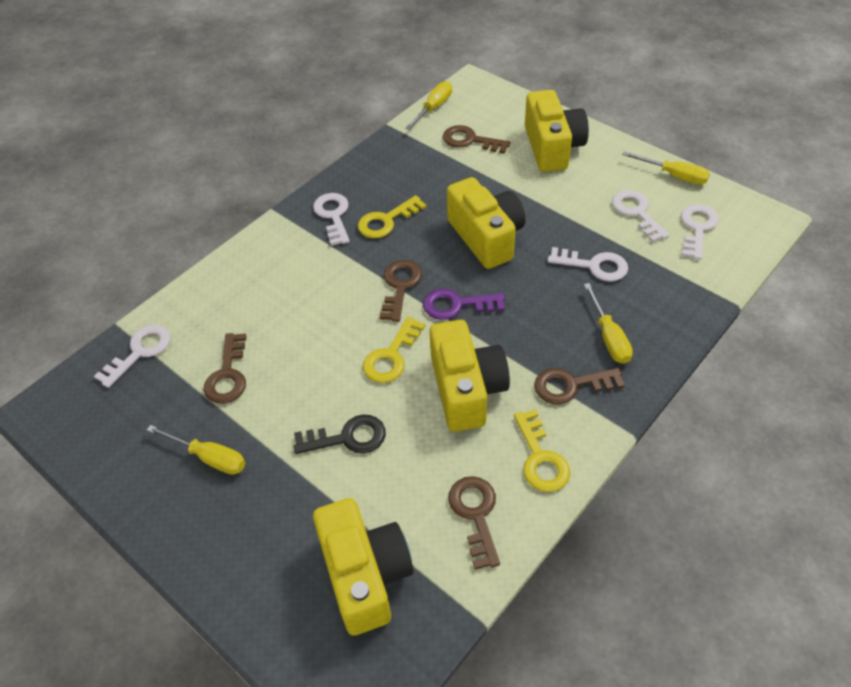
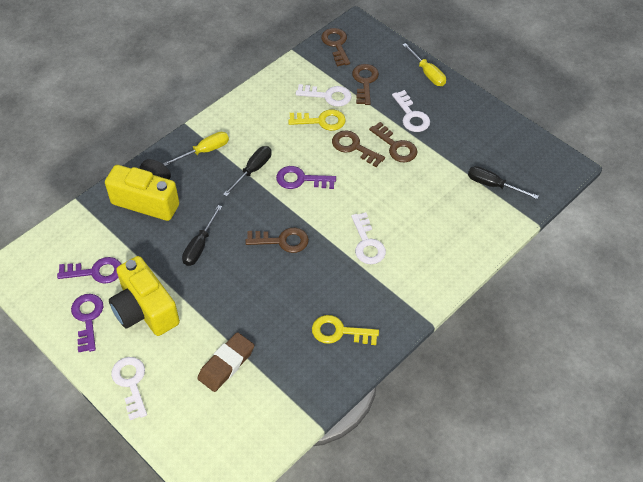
black key: [294,415,386,454] = 1 -> none = 0
black screwdriver: none = 0 -> [182,205,222,266] [223,146,271,197] [468,166,539,199] = 3
brown eraser: none = 0 -> [197,332,254,392] = 1
purple key: [423,289,505,320] = 1 -> [57,257,121,284] [71,294,103,352] [276,166,336,189] = 3
white key: [94,325,171,388] [313,193,350,246] [548,247,628,282] [612,190,669,243] [681,204,719,260] = 5 -> [111,357,147,420] [296,84,352,107] [351,212,386,264] [392,90,430,132] = 4
yellow camera: [313,498,413,636] [430,320,510,432] [447,177,525,269] [525,90,589,172] = 4 -> [105,159,179,221] [109,256,180,336] = 2
yellow key: [358,195,427,238] [363,317,425,383] [514,409,570,492] = 3 -> [288,109,346,131] [312,315,379,345] = 2
yellow screwdriver: [147,425,245,475] [406,81,452,130] [584,283,633,364] [622,151,710,185] = 4 -> [163,132,229,166] [402,43,446,86] = 2

